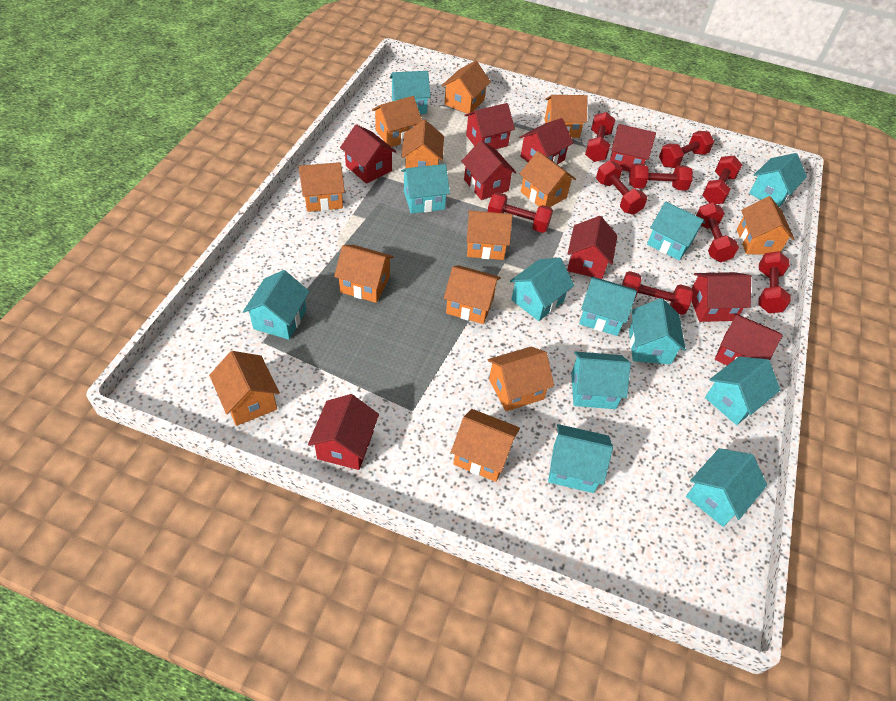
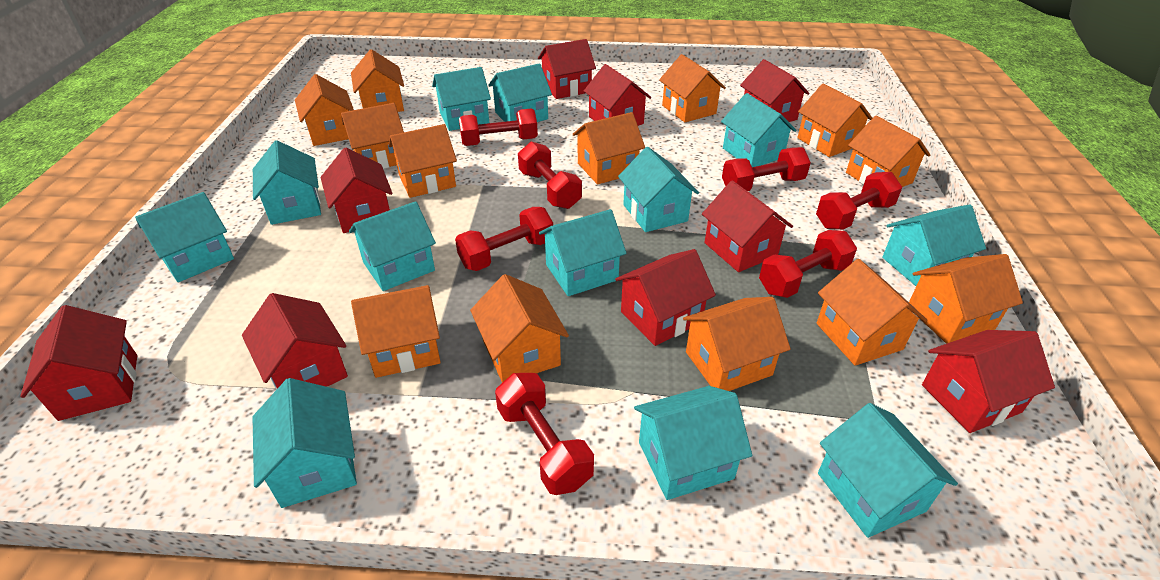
red dumbbell: [488,192,553,233] [585,112,615,162] [596,161,647,215] [622,271,693,315] [629,163,693,191] [659,131,714,168] [696,202,739,262] [702,156,743,204] [758,251,791,313] = 9 -> [455,207,553,271] [459,109,538,146] [495,373,594,495] [518,142,582,209] [722,147,811,191] [759,230,857,298] [816,172,902,230] = 7

